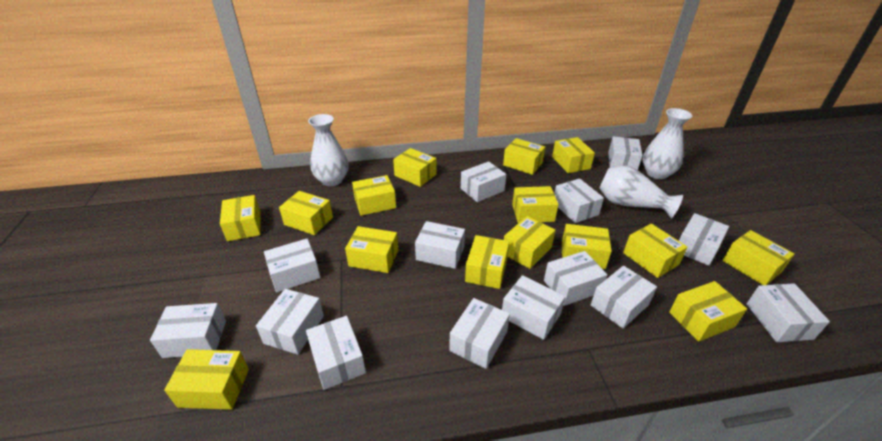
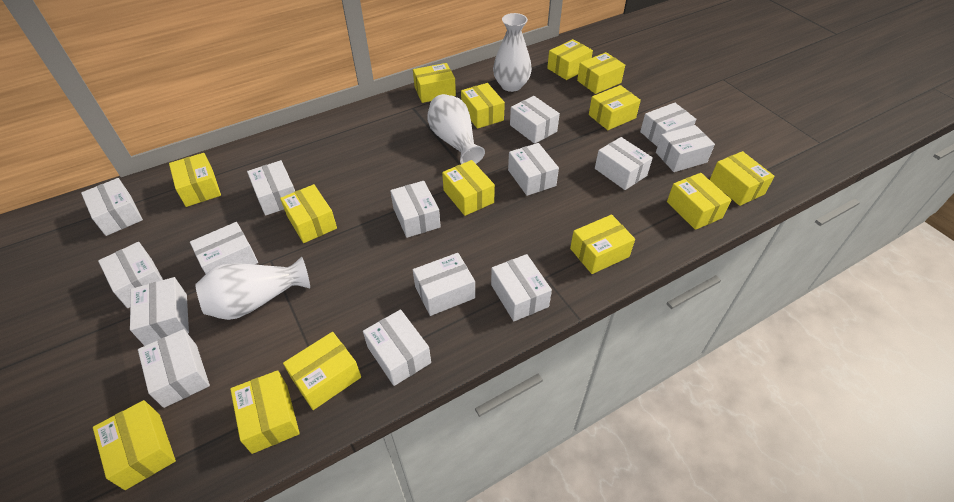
white box: [150,303,226,358] [256,289,324,355] [264,239,320,292] [306,316,366,390] [415,221,465,269] [449,298,510,369] [461,161,506,202] [502,275,565,340] [544,251,607,306] [554,178,604,223] [591,266,657,328] [608,136,643,170] [679,213,729,266] [747,283,830,342] = 14 -> [81,178,143,236] [98,242,163,308] [130,277,189,346] [138,329,210,408] [190,222,258,274] [247,160,295,216] [363,309,431,386] [390,181,441,238] [413,253,475,316] [491,254,552,321] [508,143,559,196] [510,96,560,144] [595,137,653,190] [640,103,696,146] [656,125,715,172] = 15
yellow box: [164,349,249,410] [220,195,260,241] [279,191,333,235] [345,226,399,273] [352,175,396,216] [393,148,437,187] [465,235,509,289] [503,138,545,175] [504,216,555,269] [512,186,559,223] [552,137,595,173] [562,224,612,269] [623,224,688,278] [669,281,747,342] [723,230,795,285] = 15 -> [93,400,176,490] [169,153,221,207] [230,370,300,454] [280,184,337,243] [283,332,361,410] [413,63,456,103] [442,160,495,216] [461,83,505,129] [547,39,593,80] [570,214,635,274] [577,52,625,94] [589,85,641,130] [667,173,731,230] [710,151,775,206] = 14

